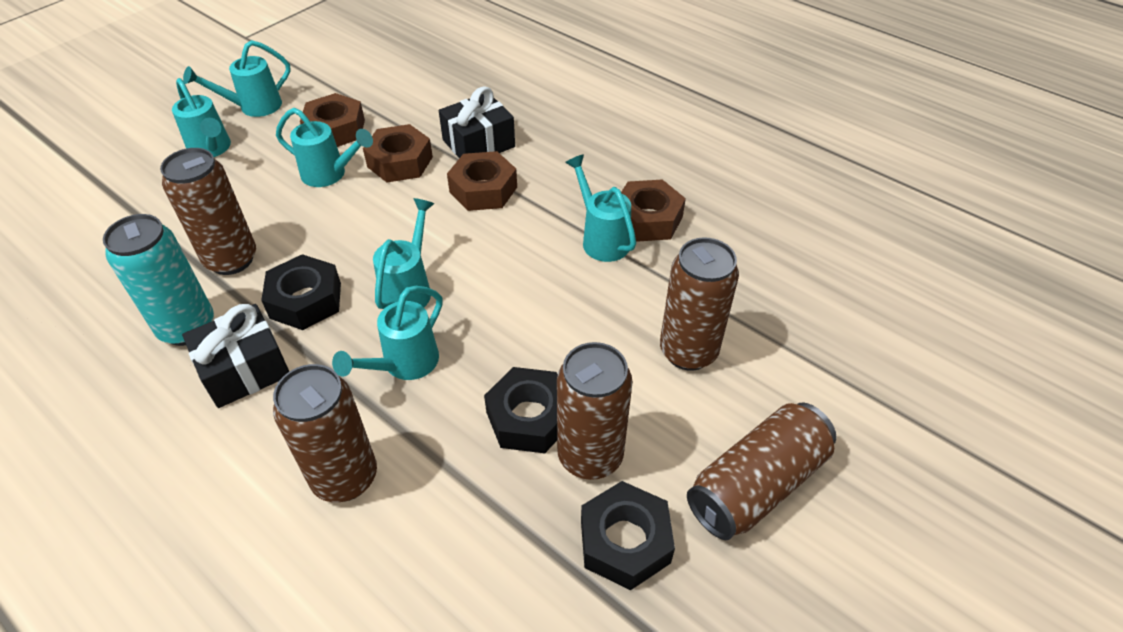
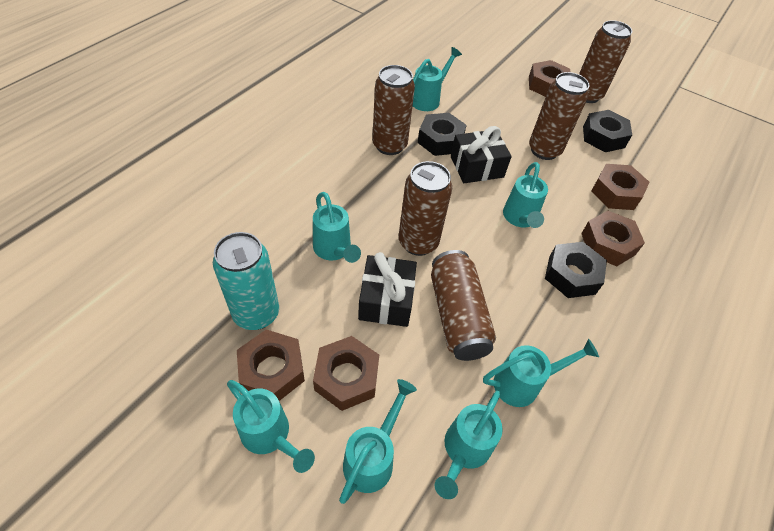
brown nut: [300,93,365,147] [363,124,433,182] [447,151,517,211] [621,179,686,242] = 4 -> [237,329,305,401] [313,336,379,411] [529,60,570,97] [581,211,645,266] [591,164,649,210] = 5
turquoise watering can: [172,78,231,157] [183,40,291,117] [276,108,373,187] [332,286,443,380] [373,198,435,309] [565,154,636,262] = 6 -> [227,380,315,473] [313,192,361,263] [339,379,417,504] [413,47,462,111] [435,391,503,499] [483,339,599,407] [503,162,548,228] = 7

